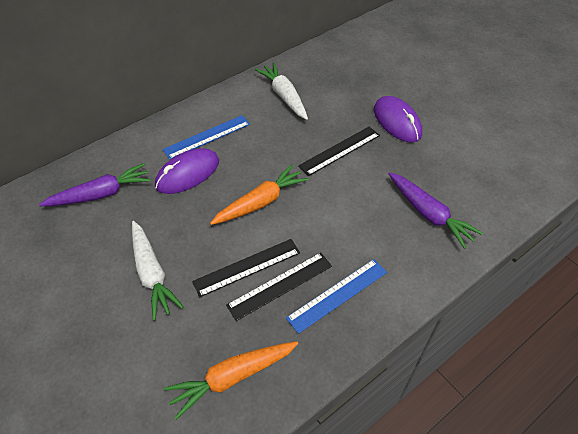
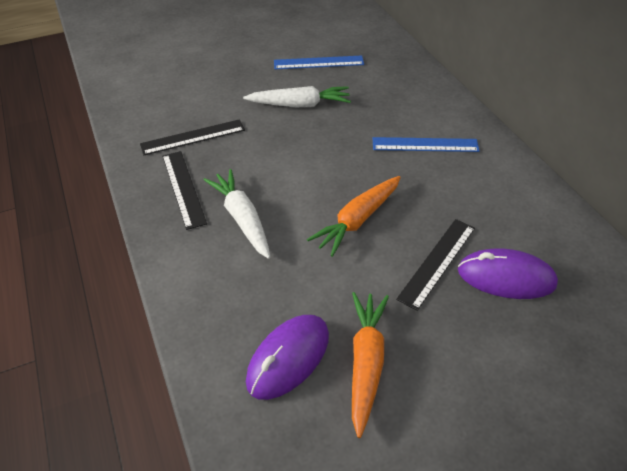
purple carrot: [39,163,151,206] [389,172,483,249] = 2 -> none = 0

